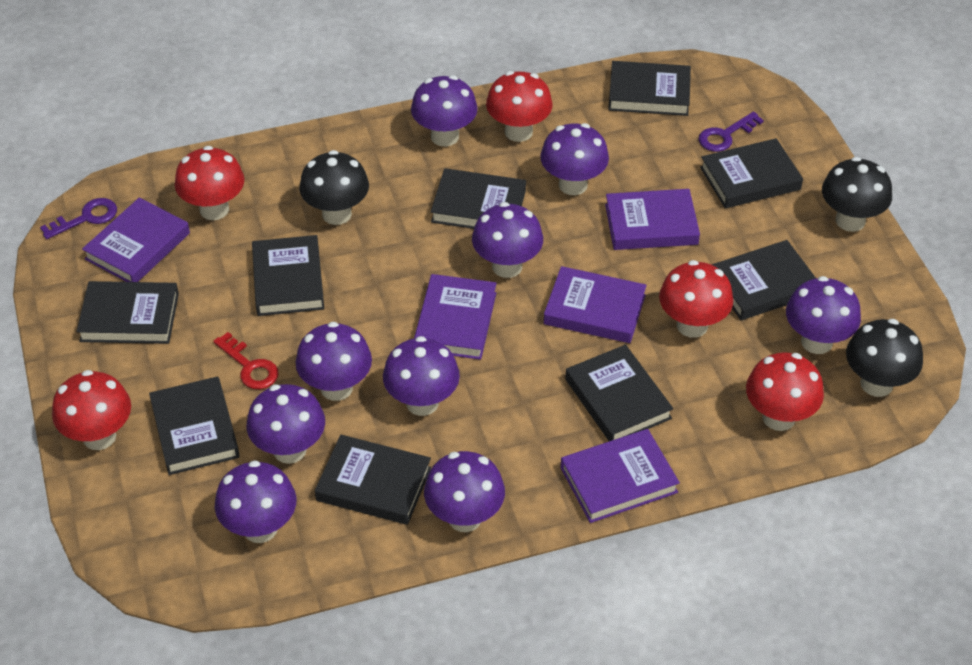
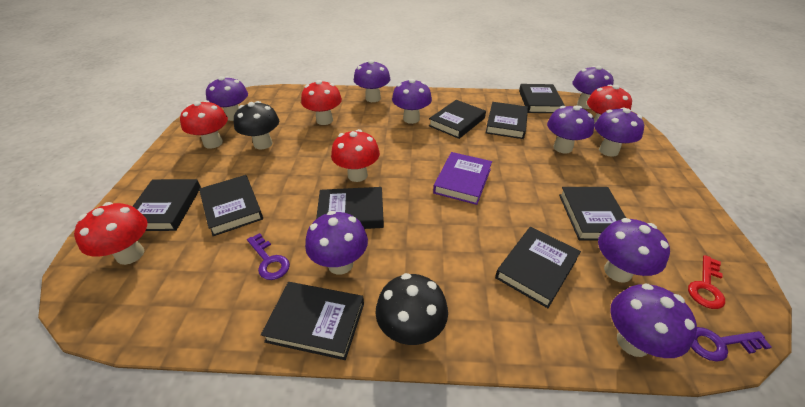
black mushroom: [299,150,369,225] [822,157,892,232] [846,319,923,397] = 3 -> [234,101,279,150] [376,273,448,345] = 2
purple book: [82,198,190,282] [414,274,497,360] [544,266,647,343] [561,429,680,523] [605,189,700,250] = 5 -> [433,152,492,205] = 1

